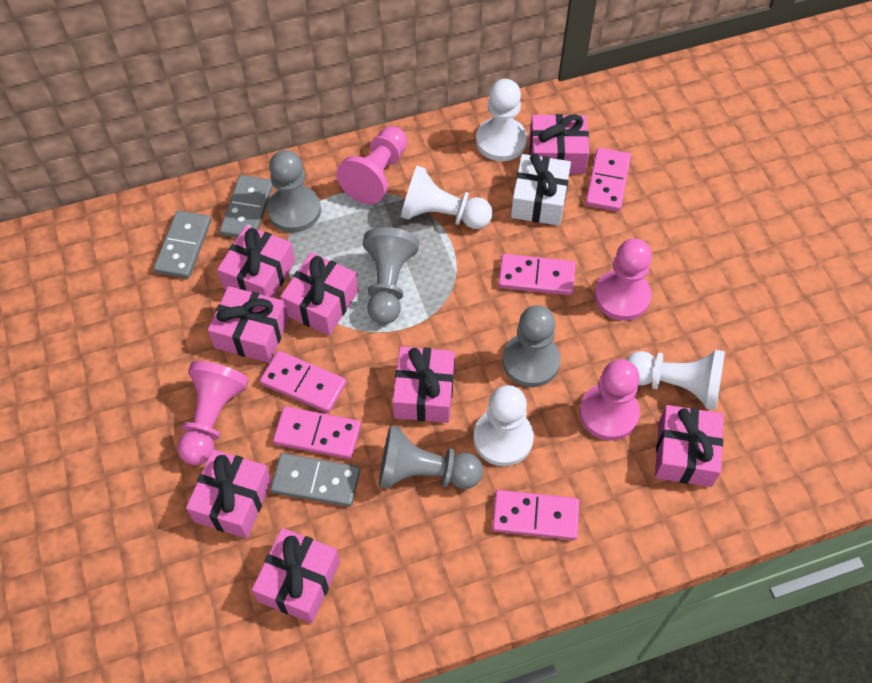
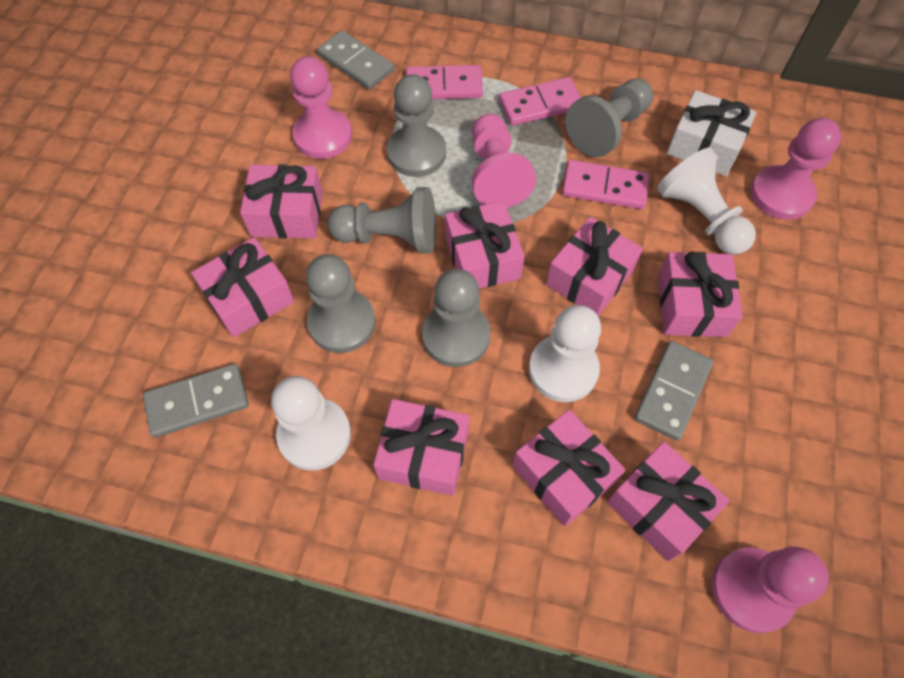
grey pawn: [267,150,321,233] [363,227,419,324] [379,426,483,489] [502,305,560,387] = 4 -> [306,254,376,353] [327,187,436,253] [387,74,446,177] [422,269,491,367] [565,78,653,157] = 5
pink domino: [260,351,347,413] [273,406,361,459] [492,490,579,540] [498,254,576,295] [585,148,631,212] = 5 -> [406,65,483,99] [499,77,581,126] [562,160,650,209] = 3
white pawn: [401,166,493,229] [473,385,534,466] [476,79,527,161] [626,350,725,410] = 4 -> [271,376,351,471] [529,305,601,402] [657,147,756,255] = 3

